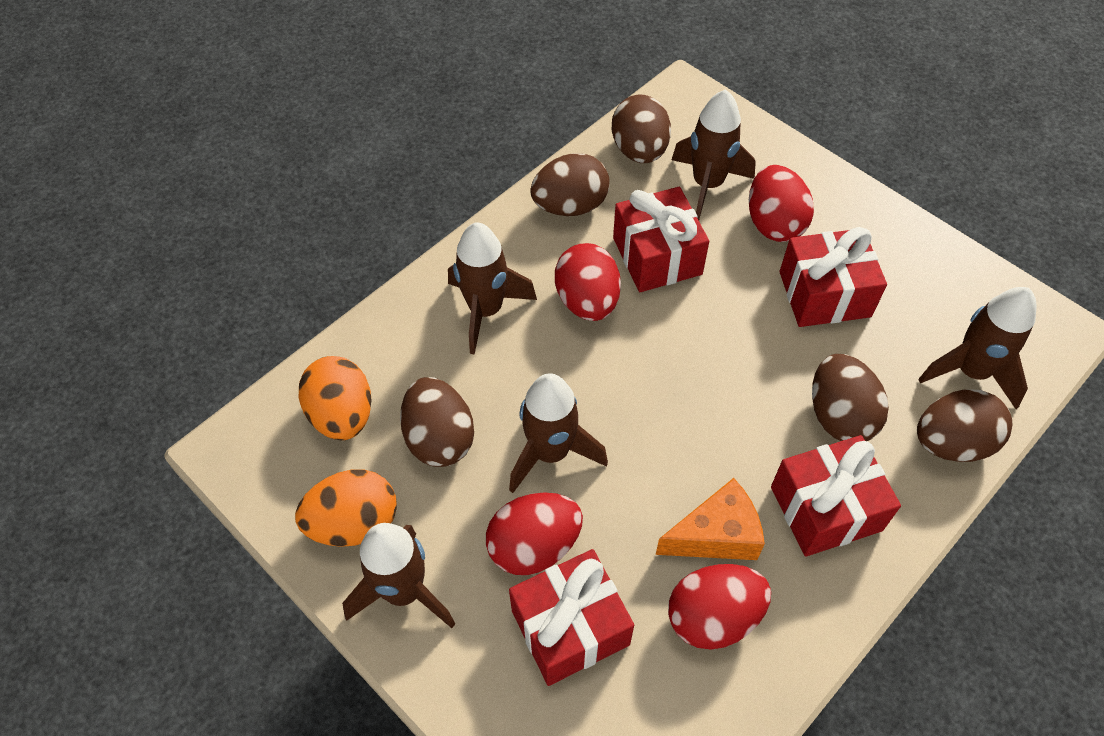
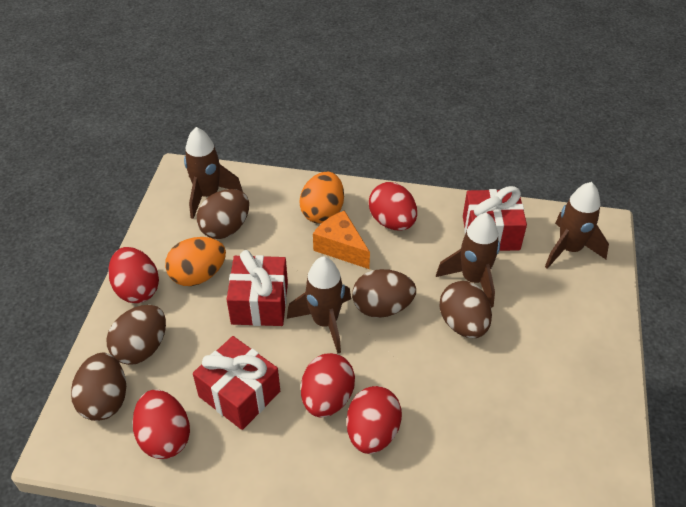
brown rocket: [342,523,455,628] [448,222,537,355] [509,373,608,493] [672,89,756,220] [918,287,1037,409] = 5 -> [184,127,243,219] [287,256,351,354] [436,213,500,308] [545,182,609,269] = 4
red egg: [486,492,583,575] [555,243,621,321] [668,564,771,650] [749,165,814,242] = 4 -> [108,247,159,303] [132,390,190,459] [301,353,355,417] [347,386,402,454] [369,182,417,231] = 5
red gift: [509,549,634,686] [613,187,709,292] [771,435,901,556] [780,227,887,327] = 4 -> [193,336,280,430] [226,250,288,326] [463,186,527,251] = 3

